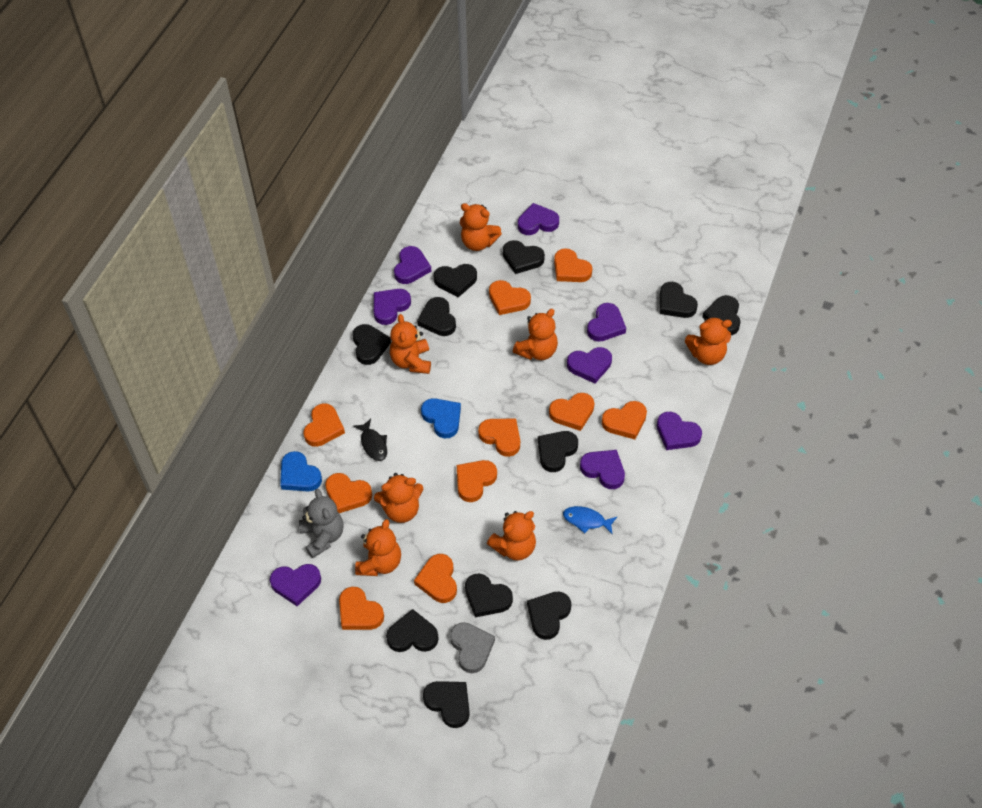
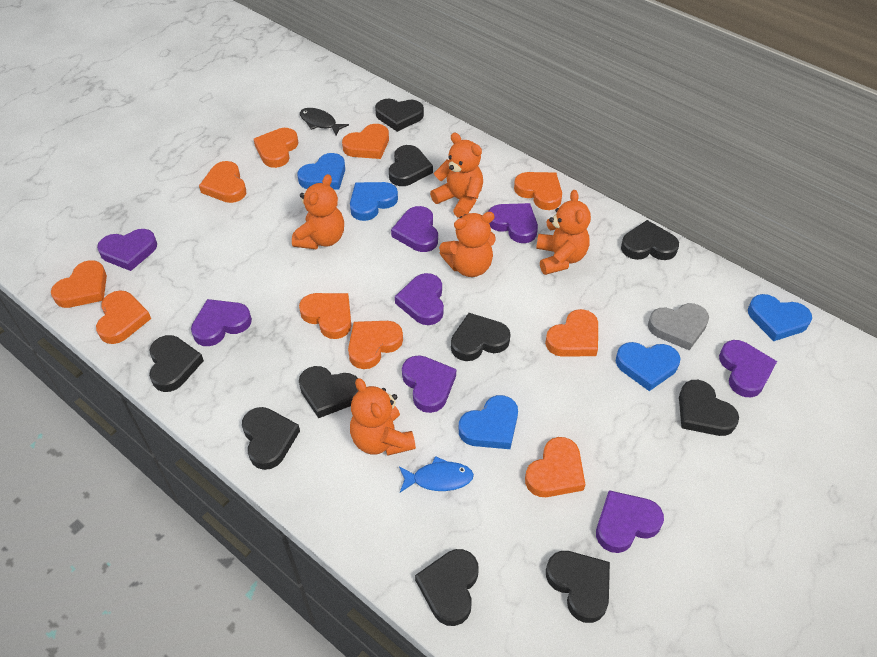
black heart: [352,324,391,365] [386,609,439,652] [417,297,456,336] [423,681,470,728] [434,264,477,298] [465,573,513,617] [503,240,545,274] [527,592,571,640] [538,431,578,472] [660,282,698,318] [702,295,741,335] = 11 -> [149,335,204,392] [242,407,300,470] [299,366,358,418] [375,99,424,132] [389,145,433,186] [415,549,479,626] [451,313,511,361] [546,551,610,623] [621,220,679,260] [679,380,739,436] = 10
blue heart: [280,451,322,491] [421,398,461,439] = 2 -> [297,153,345,190] [350,182,398,221] [459,395,518,449] [616,342,680,391] [748,294,812,341] = 5
grey teddy bear: [299,489,343,558] = 1 -> none = 0
orange teddy bear: [355,519,401,576] [374,473,423,523] [390,314,431,374] [460,203,502,251] [487,511,536,561] [513,309,558,360] [685,317,732,365] = 7 -> [292,174,344,249] [350,378,416,456] [430,133,483,218] [439,212,496,277] [536,190,591,275] = 5

